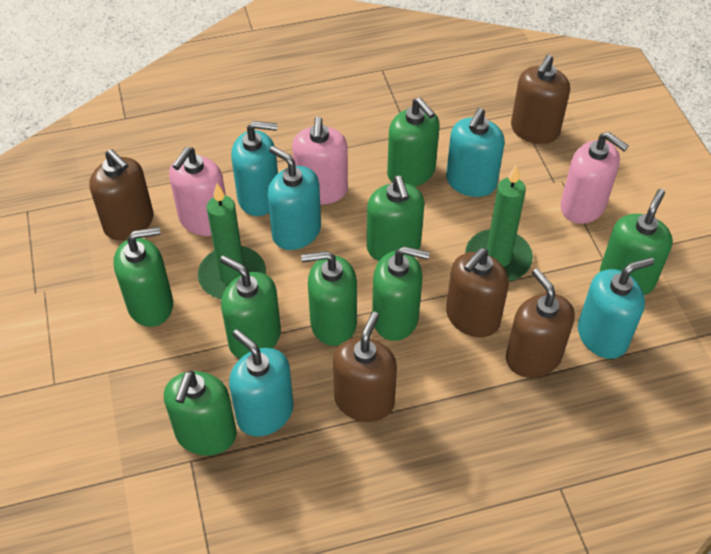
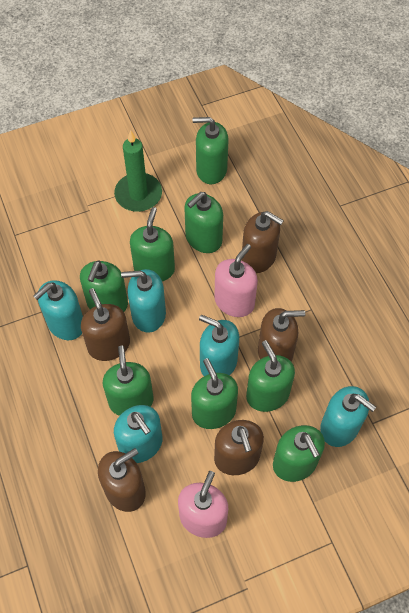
green candle: [198,184,266,299] [465,165,533,281] = 2 -> [114,130,162,212] = 1
pink soap dispenser: [169,147,226,236] [292,117,348,205] [560,132,629,224] = 3 -> [178,471,228,538] [214,244,258,317] = 2

